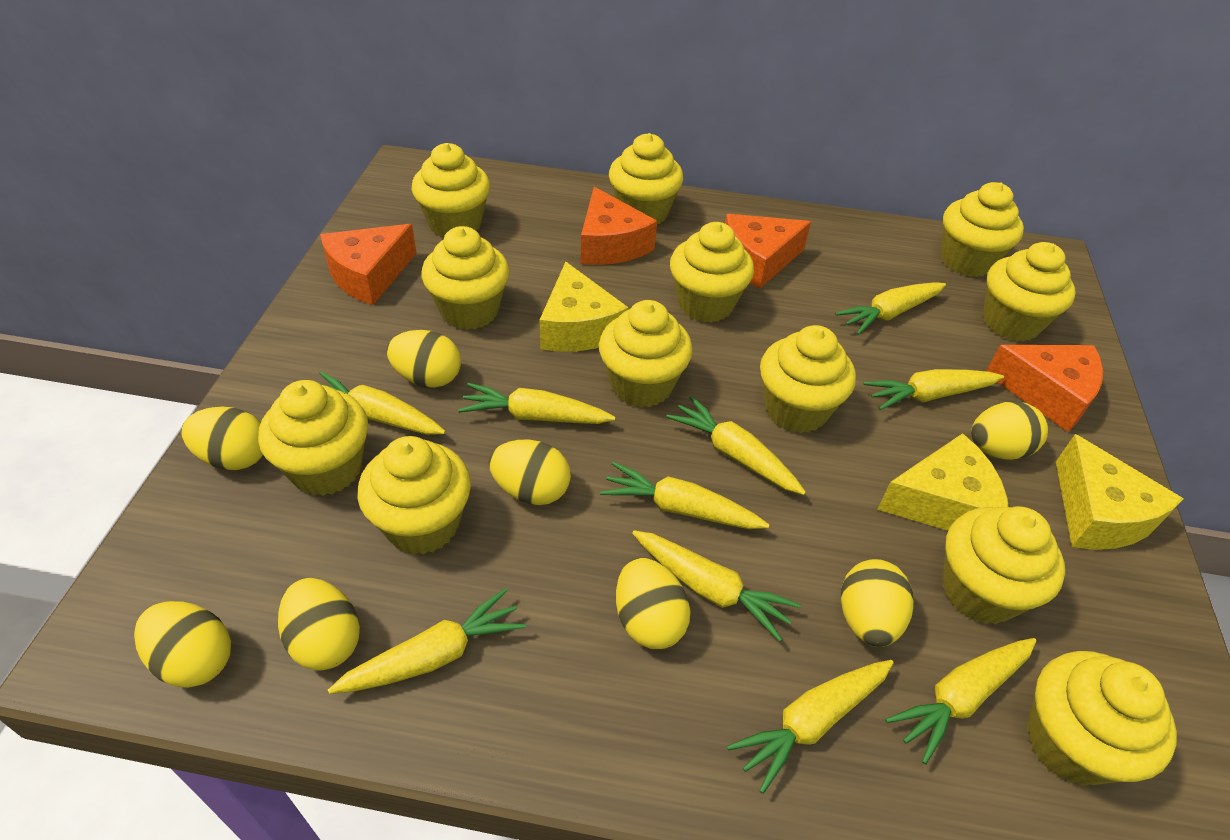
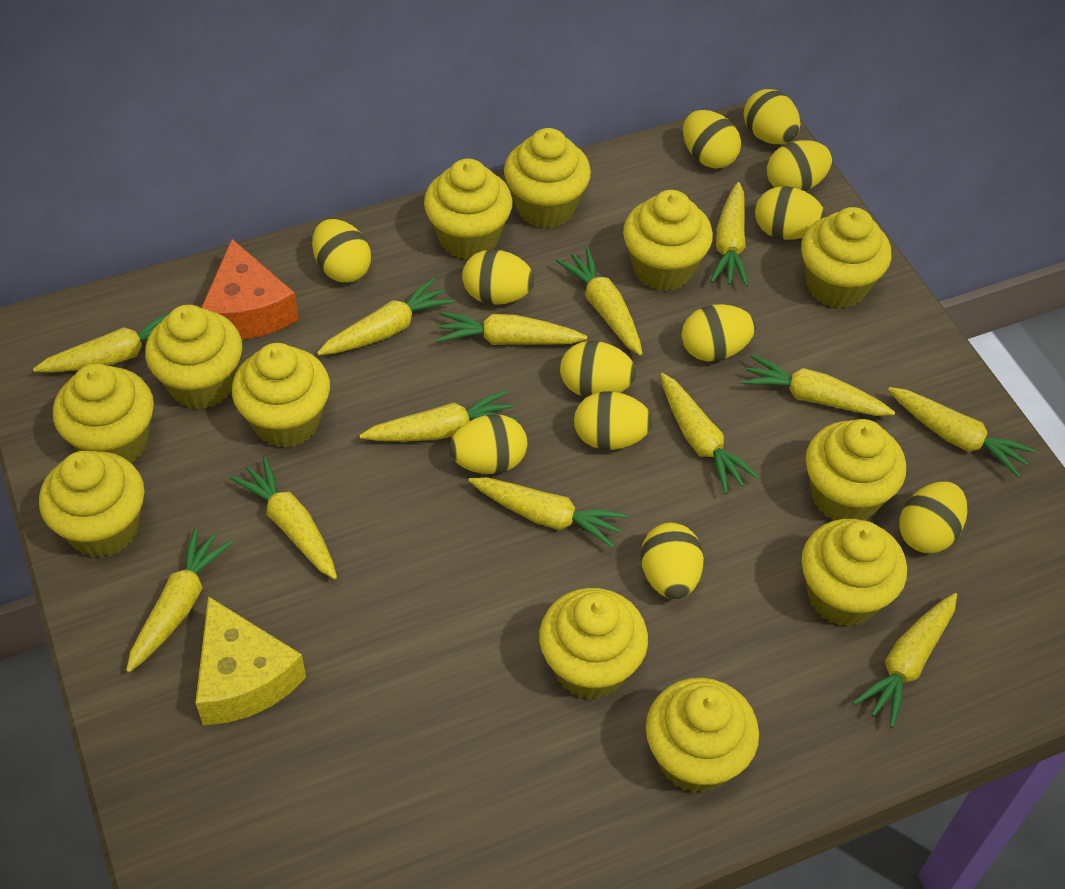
orange cheese: [320,224,417,305] [581,187,657,265] [725,214,811,289] [986,345,1103,432] = 4 -> [201,239,299,339] = 1
yellow carrot: [319,371,446,435] [328,588,526,694] [458,383,615,424] [600,462,769,529] [632,531,801,641] [666,396,806,495] [727,660,893,794] [835,282,946,335] [863,369,1004,410] [885,638,1036,764] = 10 -> [33,313,170,373] [126,527,233,673] [230,457,337,579] [317,278,455,355] [359,390,518,442] [436,312,587,345] [468,477,627,548] [556,248,643,356] [660,373,760,494] [710,182,748,287] [741,354,895,416] [853,593,957,728] [888,387,1036,478] = 13
yellow cheese: [540,262,629,352] [877,433,1008,531] [1056,434,1183,550] = 3 -> [195,596,306,725] = 1
yellow egg: [134,601,231,688] [181,406,263,470] [278,578,360,671] [387,330,461,388] [489,440,571,505] [616,558,691,649] [841,559,914,647] [971,401,1048,460] = 8 -> [312,219,371,283] [449,414,527,474] [462,249,535,305] [560,341,636,397] [574,391,653,450] [641,523,704,599] [681,304,756,361] [683,110,741,169] [743,89,800,144] [755,186,826,240] [767,140,832,191] [899,481,967,553] = 12

